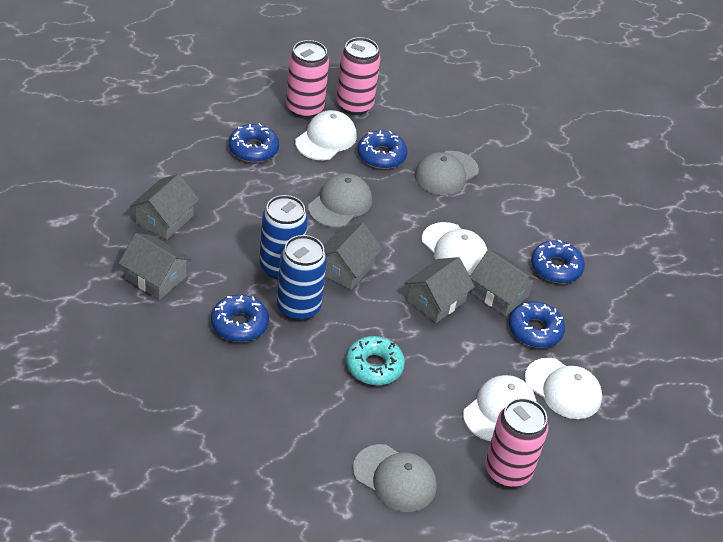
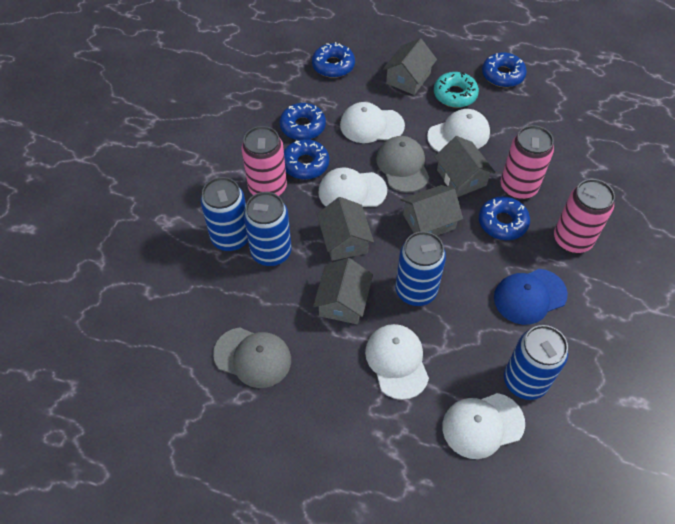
blue can: [259,195,308,280] [277,235,327,321] = 2 -> [200,177,248,252] [244,192,292,267] [395,231,446,306] [504,325,568,400] = 4
blue cap: none = 0 -> [494,269,568,325] = 1
grey cap: [308,173,372,228] [353,444,437,512] [415,151,479,195] = 3 -> [213,327,291,388] [376,136,429,193] = 2
white cap: [295,110,357,160] [422,222,487,275] [463,375,537,441] [525,358,602,419] = 4 -> [318,167,387,207] [340,102,405,143] [365,324,429,400] [427,109,490,152] [442,393,525,459] = 5

